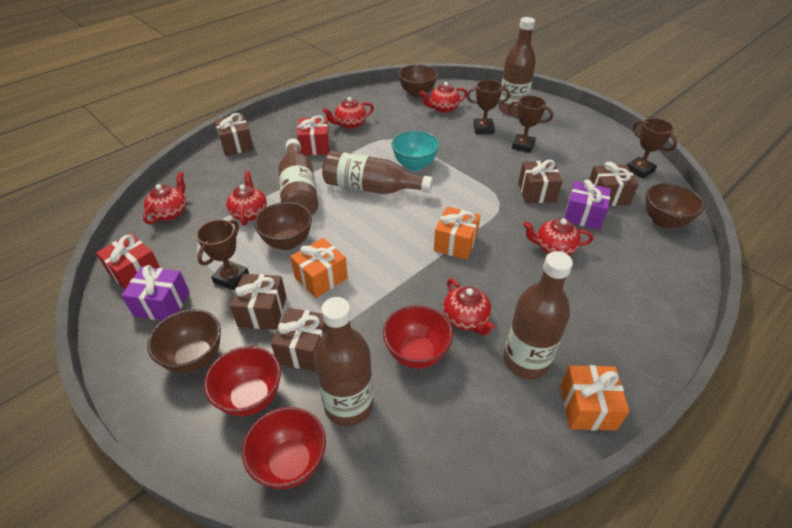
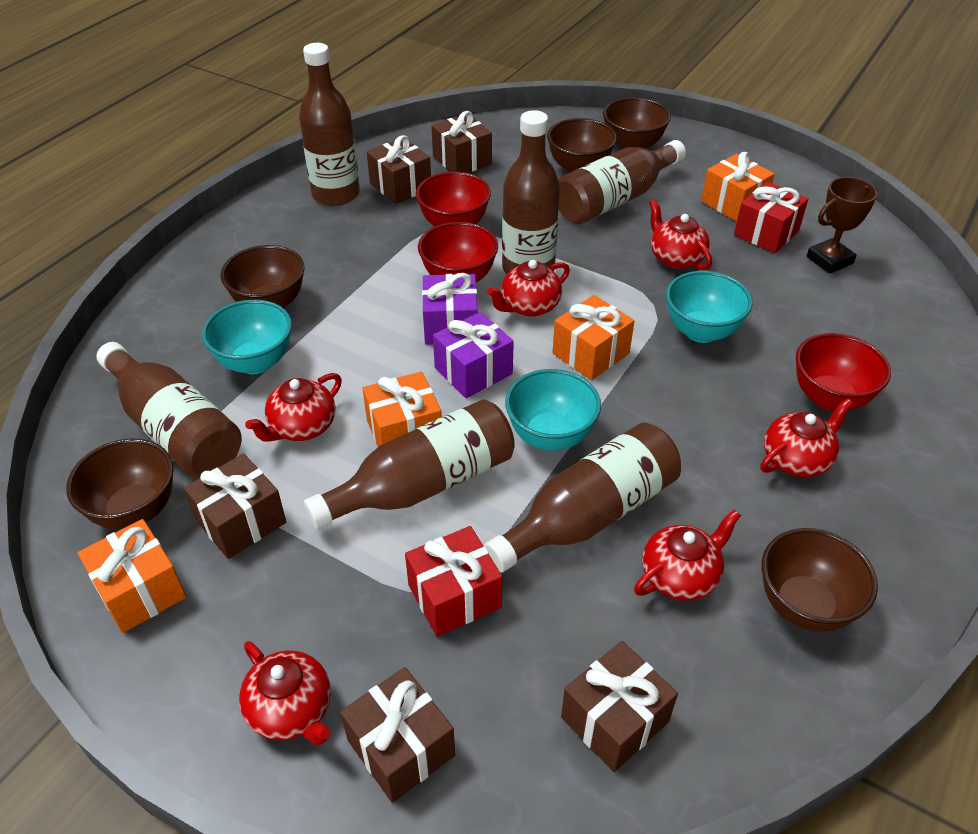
brown bottle: [278,139,318,215] [314,297,373,426] [322,150,433,194] [498,17,536,116] [503,251,573,379] = 5 -> [96,342,242,478] [299,43,360,206] [303,399,515,530] [484,423,681,573] [502,110,560,274] [558,140,686,224] = 6
brown bowl: [147,309,221,373] [254,202,312,250] [398,65,438,98] [645,183,704,229] = 4 -> [66,438,174,529] [221,245,305,308] [547,118,617,173] [603,97,671,150] [762,528,878,632] = 5
brown trophy: [196,219,249,290] [466,80,510,134] [508,95,553,153] [627,118,677,179] = 4 -> [807,177,878,274] = 1
orange gift: [290,238,348,298] [434,207,480,260] [560,365,629,431] = 3 -> [77,519,186,633] [362,371,442,447] [552,295,634,380] [701,152,775,222] = 4
turquoise bowl: [392,131,440,171] = 1 -> [202,300,292,374] [505,369,601,451] [666,271,752,343] = 3

